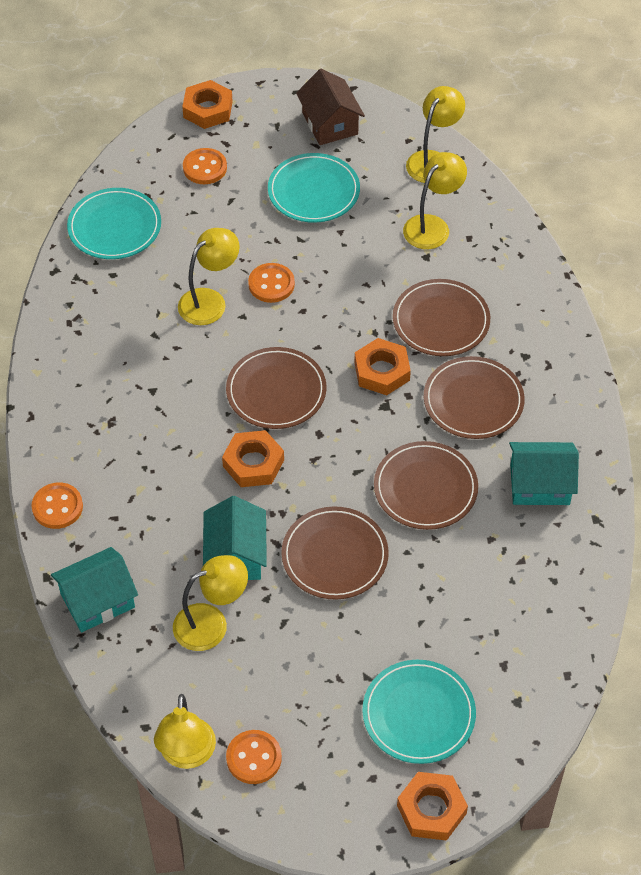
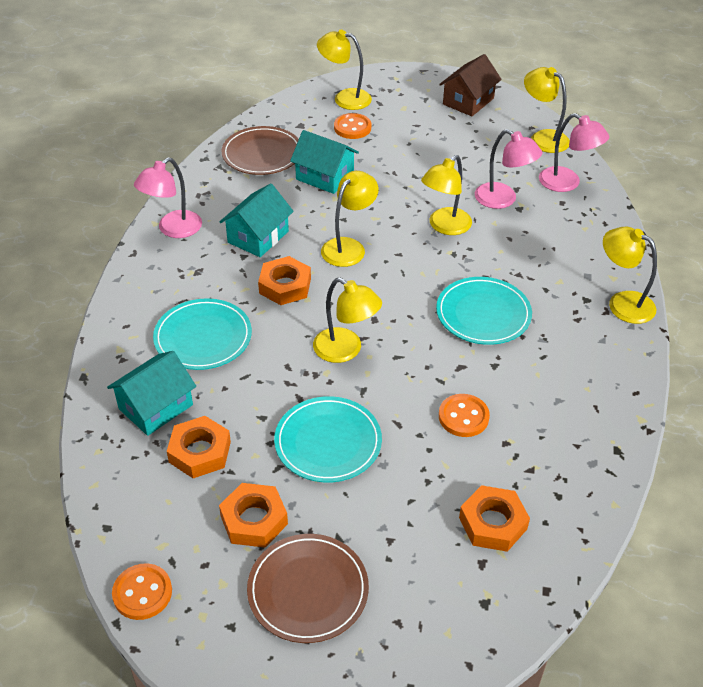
brown plate: [226,347,327,429] [281,506,389,600] [374,441,478,530] [393,279,490,356] [424,356,525,439] = 5 -> [221,126,299,175] [247,534,369,643] = 2
orange button: [32,483,83,529] [183,148,227,184] [226,730,282,784] [248,263,295,303] = 4 -> [112,563,172,620] [334,113,371,139] [439,394,490,437] = 3
pink lamp: none = 0 -> [134,157,202,238] [475,129,542,209] [539,113,609,192] = 3
yellow lamp: [154,694,216,769] [173,555,248,651] [178,228,239,325] [403,152,467,249] [406,86,465,183] = 5 -> [313,278,382,363] [317,30,372,110] [321,171,378,267] [421,155,472,235] [524,67,570,153] [603,227,657,324] = 6

